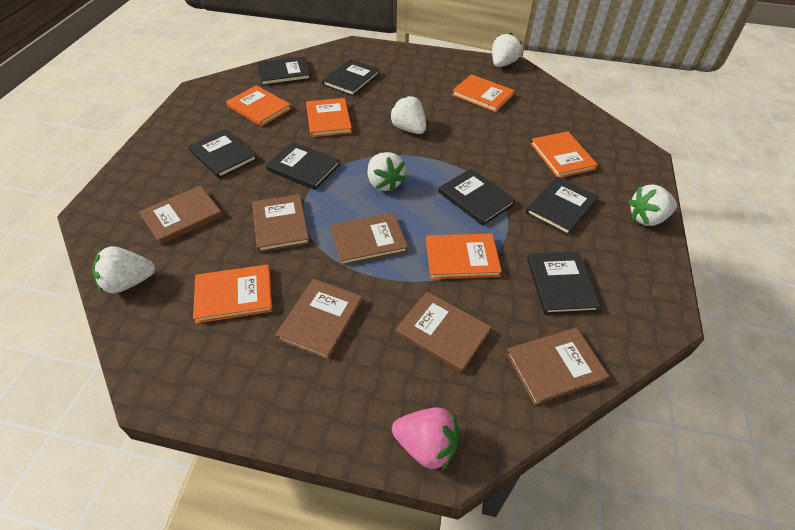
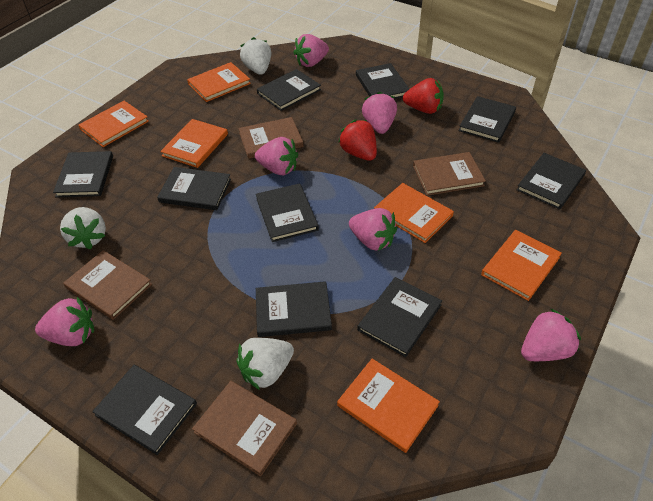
black book: [188,129,257,179] [257,57,311,86] [266,142,340,190] [322,59,380,96] [439,169,516,226] [526,177,599,235] [527,251,601,315] = 7 -> [53,151,113,197] [92,365,197,455] [157,167,231,210] [256,183,319,242] [256,281,332,337] [257,69,321,111] [356,63,409,99] [357,277,442,357] [459,96,516,143] [517,153,586,209] = 10
brown book: [139,185,222,245] [252,194,309,253] [275,279,362,360] [331,213,408,266] [395,291,491,373] [506,328,609,405] = 6 -> [63,250,152,320] [192,381,297,476] [238,117,304,159] [413,152,486,196] = 4
pink strawberry: [392,408,459,471] = 1 -> [35,297,94,346] [255,137,298,175] [293,34,329,67] [349,208,397,251] [362,92,397,134] [521,309,581,361] = 6
red strawberry: none = 0 -> [338,120,377,161] [403,78,444,114] = 2
white strawberry: [92,246,155,293] [368,152,406,192] [389,95,426,134] [492,32,522,67] [628,184,677,226] = 5 -> [60,207,106,250] [236,338,294,390] [240,37,271,75] = 3

